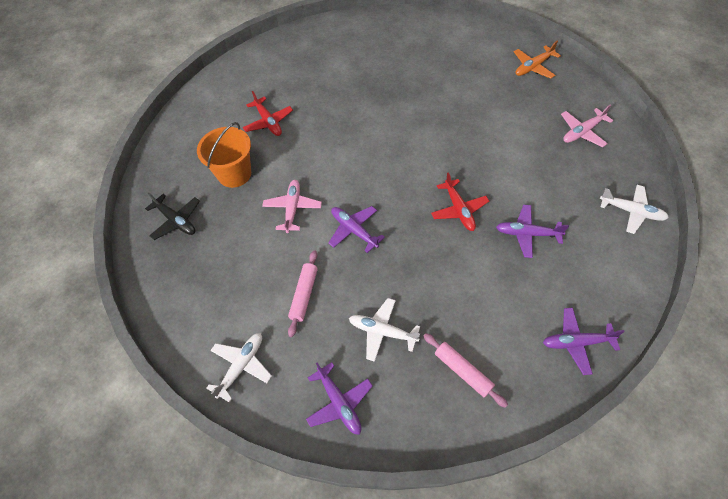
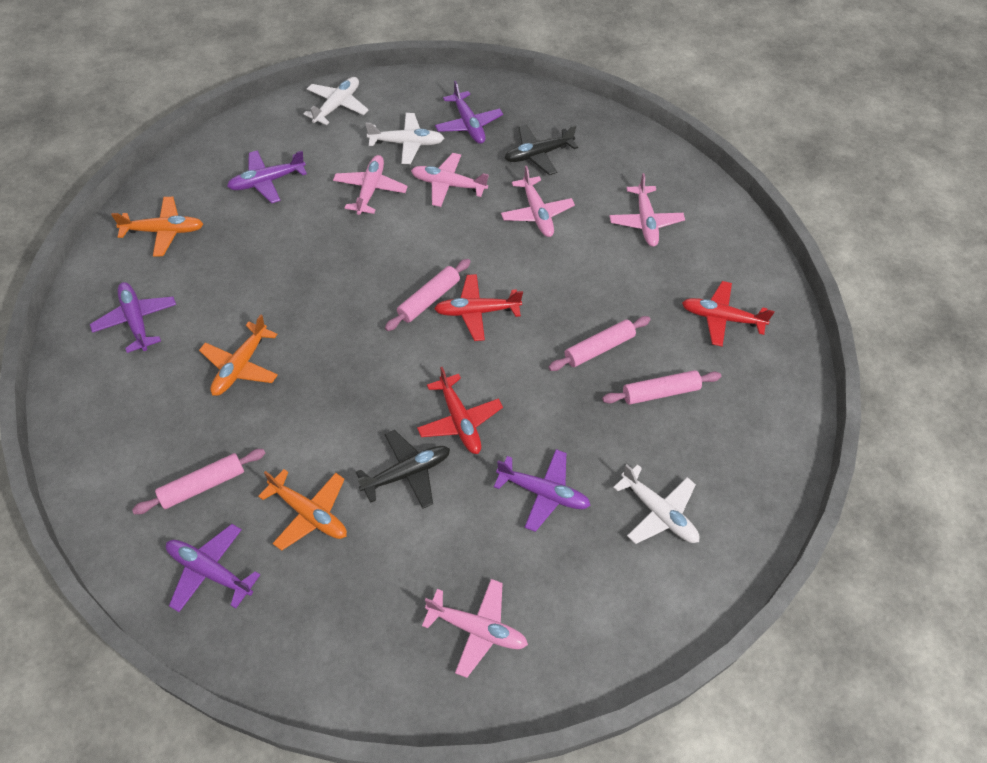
black plane: [145,192,200,240] = 1 -> [356,430,450,509] [505,125,578,175] = 2
orange bucket: [197,122,251,188] = 1 -> none = 0
orange plane: [514,41,561,79] = 1 -> [111,197,203,257] [199,314,278,396] [258,469,347,551] = 3
pink plane: [262,180,322,233] [561,105,613,147] = 2 -> [333,155,408,215] [411,153,489,207] [422,579,528,678] [501,166,575,237] [609,173,685,247] = 5
pink rolling pin: [288,250,318,337] [424,333,508,408] = 2 -> [132,449,265,514] [385,259,471,331] [548,316,651,371] [602,370,721,405] = 4
purple plane: [306,362,373,435] [328,206,385,253] [496,205,569,258] [543,308,625,375] = 4 -> [90,282,176,353] [166,524,260,612] [227,150,307,204] [435,81,503,144] [494,449,591,532] = 5
red plane: [243,91,293,136] [431,172,489,231] = 2 -> [417,367,503,454] [434,274,523,341] [682,281,775,347] = 3

